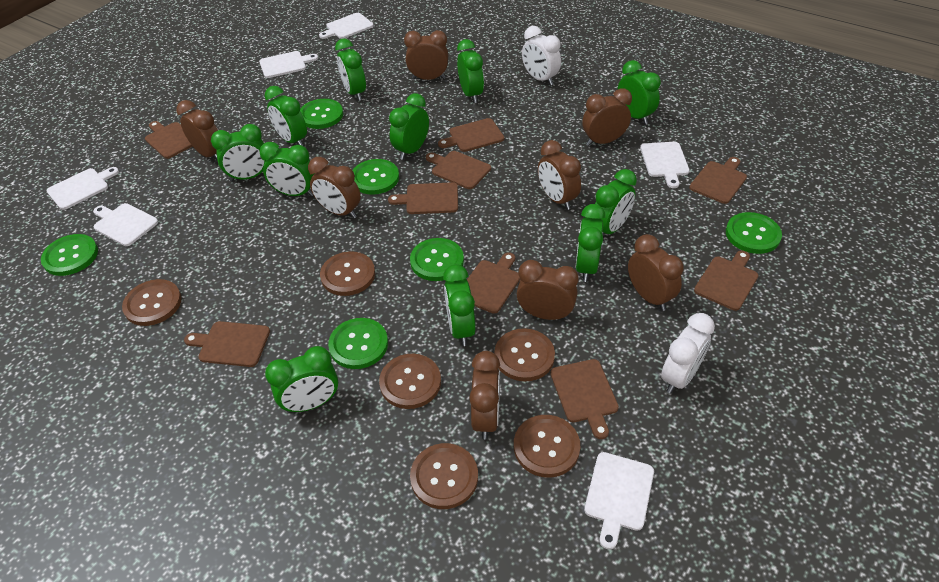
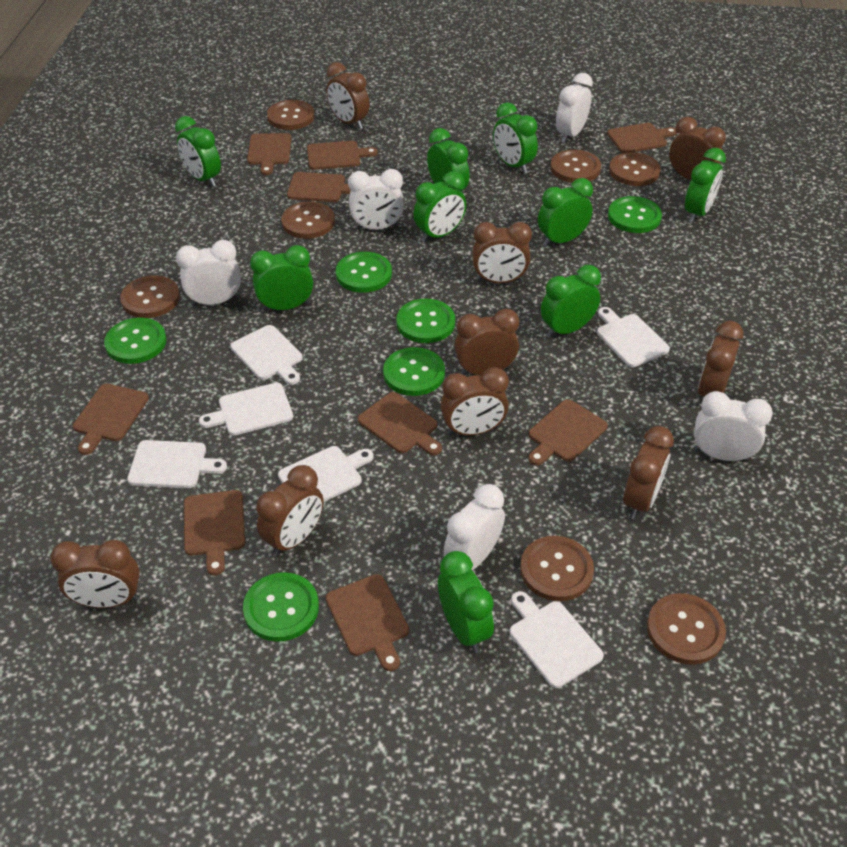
brown button: [122,279,182,326] [320,251,375,296] [379,354,441,409] [410,443,478,509] [494,328,555,382] [514,415,581,478] = 6 -> [120,275,180,318] [267,100,315,130] [281,202,335,239] [520,536,594,601] [550,150,601,183] [609,152,661,186] [647,593,726,665] = 7
brown clock: [176,100,218,161] [308,157,361,219] [404,30,448,80] [469,351,500,440] [517,260,579,320] [538,140,581,210] [582,88,632,146] [628,234,684,311] = 8 -> [50,540,140,608] [256,465,324,556] [326,62,369,129] [441,367,509,436] [455,308,519,376] [472,222,532,283] [623,426,674,519] [669,117,726,180] [698,321,744,397] = 9
green clock: [211,124,266,181] [259,142,315,196] [265,86,307,146] [265,346,338,413] [335,38,366,101] [389,93,429,160] [443,264,476,346] [457,39,484,103] [575,204,605,282] [595,169,637,235] [618,60,661,125] = 11 -> [175,116,221,187] [250,245,313,311] [413,171,466,242] [427,128,470,191] [438,551,494,653] [493,102,538,174] [538,178,593,247] [541,265,601,338] [685,148,726,223] = 9
white clock: [522,26,561,86] [661,313,715,394] = 2 -> [176,240,241,306] [348,169,404,230] [444,484,505,570] [556,73,593,143] [694,391,773,461] = 5

